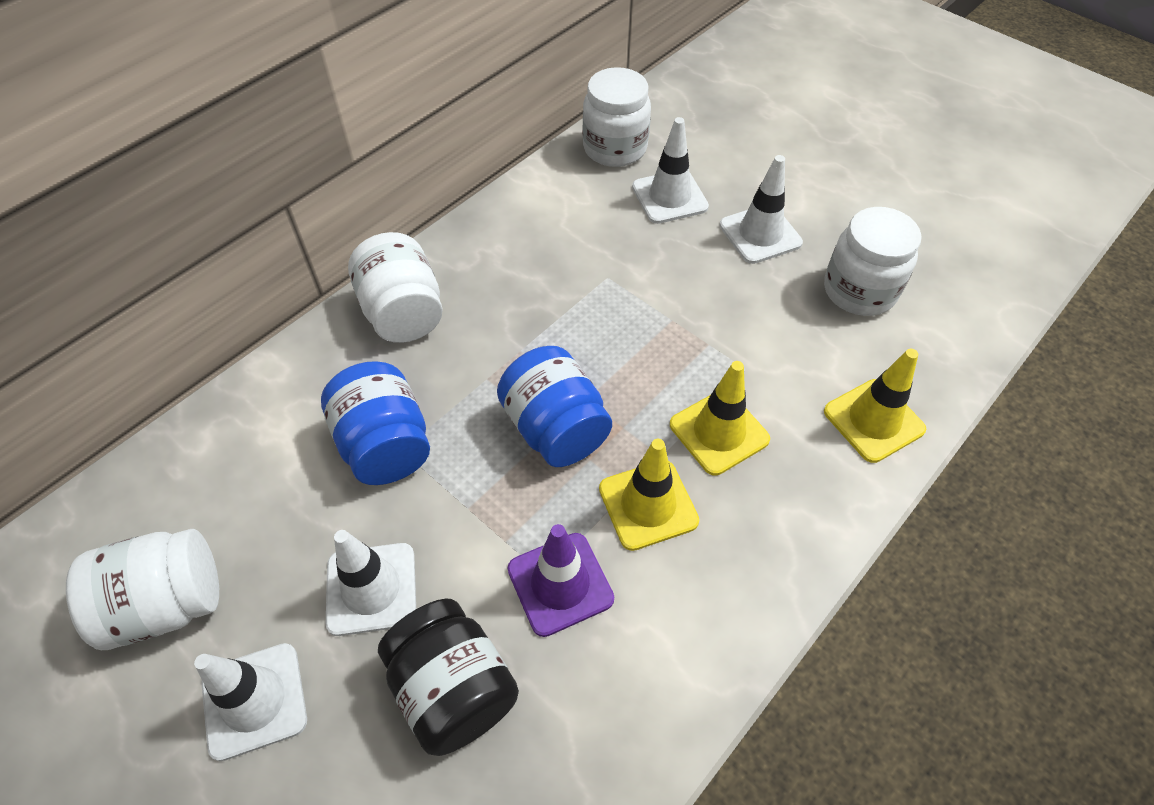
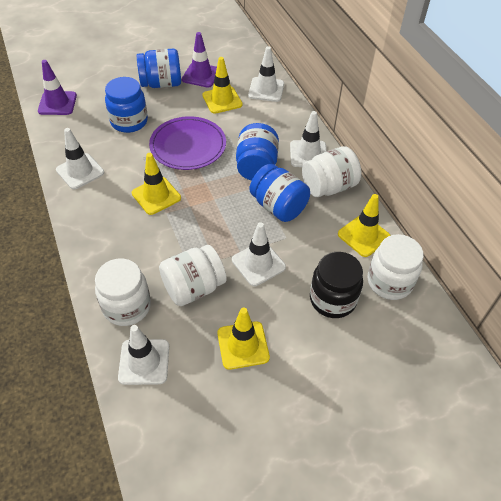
blue jar: [321,361,430,485] [497,346,612,467] = 2 -> [105,77,148,133] [137,49,181,88] [236,123,279,180] [250,164,310,222] = 4
purple plate: none = 0 -> [149,116,226,170] = 1
purple traffic cone: [508,524,614,637] = 1 -> [38,60,77,115] [182,32,217,88] = 2
white traffic cone: [194,643,307,761] [326,530,416,636] [632,117,709,224] [719,155,803,264] = 4 -> [56,128,104,189] [118,325,169,385] [232,222,286,286] [248,46,284,102] [290,111,327,167] = 5
yellow traffic cone: [599,439,699,551] [670,361,770,475] [824,349,926,463] = 3 -> [132,153,181,215] [202,57,243,114] [217,307,270,370] [338,194,391,257] = 4

